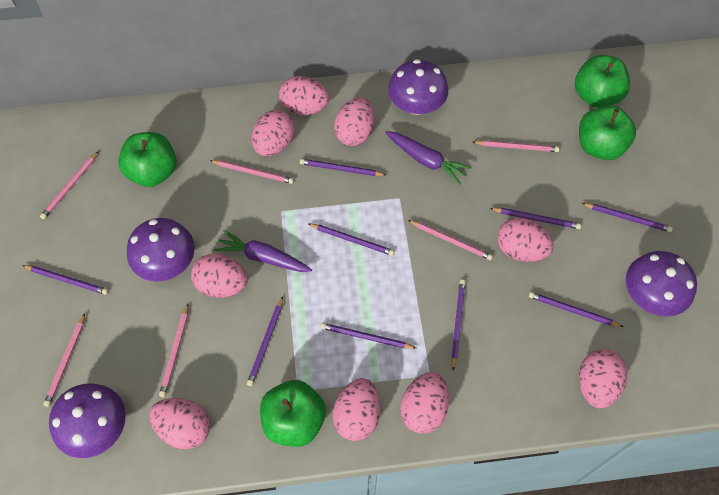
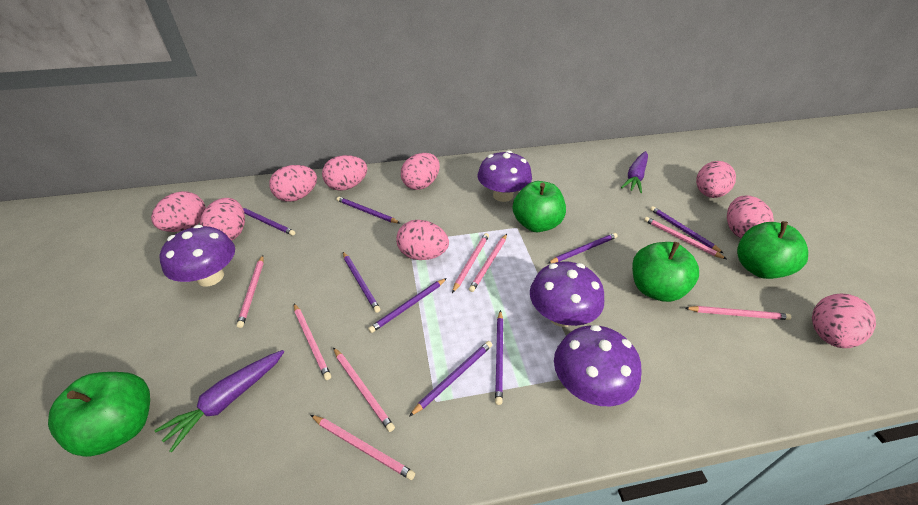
pink pencil: [40,151,99,219] [43,313,85,407] [159,304,188,397] [210,160,294,184] [408,220,493,260] [473,140,560,152] = 6 -> [237,255,264,328] [294,303,331,380] [311,415,415,480] [333,347,395,432] [452,233,489,293] [469,234,507,292] [644,217,726,259] [685,306,791,320] = 8
purple pencil: [22,265,109,295] [247,297,283,386] [300,159,386,176] [309,224,395,256] [321,323,416,349] [451,280,466,370] [490,208,581,229] [529,292,623,327] [582,203,673,232] = 9 -> [243,208,295,236] [337,197,400,223] [343,252,380,313] [368,278,447,333] [409,341,492,417] [495,310,503,405] [547,233,618,264] [650,206,723,253] = 8

